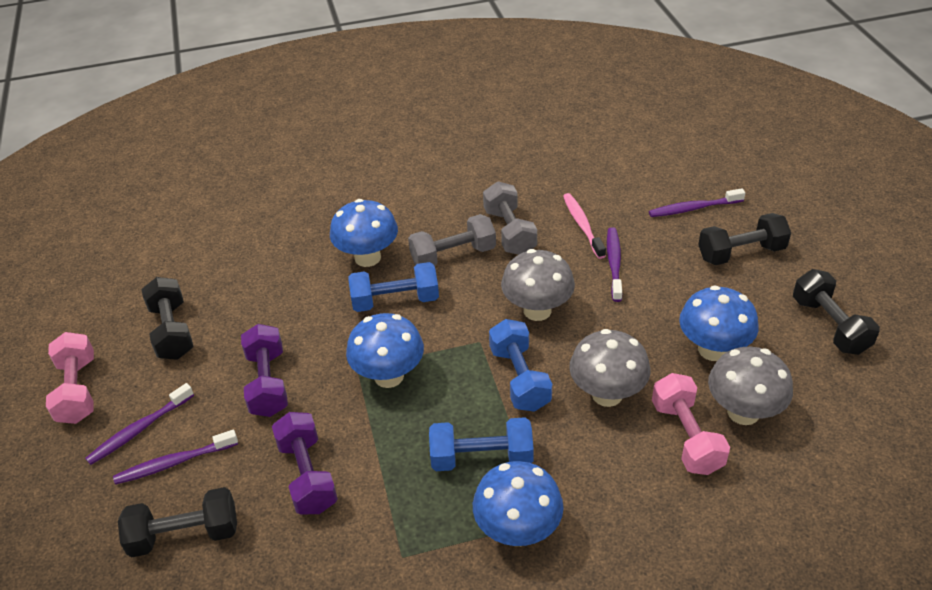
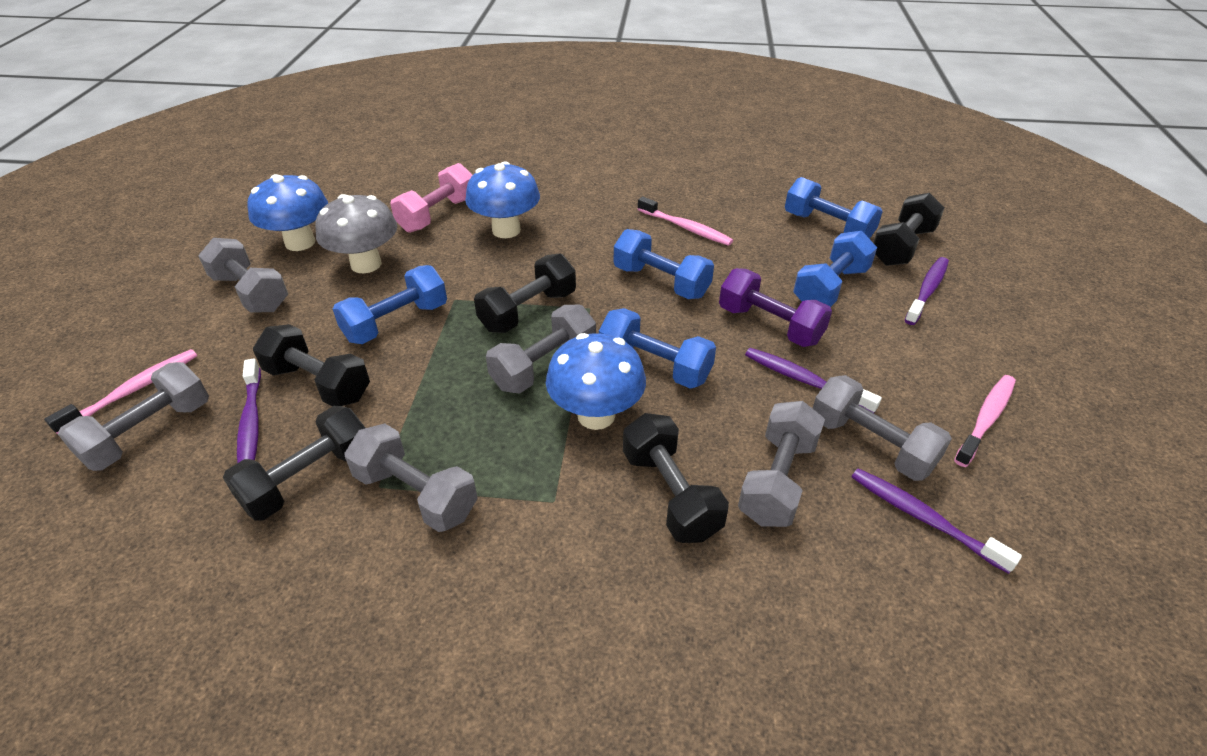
black dumbbell: [118,487,237,557] [142,277,193,360] [698,213,791,265] [793,269,880,355] = 4 -> [223,406,365,521] [253,324,370,407] [474,253,576,333] [623,413,729,543] [873,193,944,266] = 5
blue dumbbell: [348,262,439,312] [429,417,534,471] [489,319,552,412] = 3 -> [333,265,447,344] [599,308,716,389] [614,229,714,299] [785,177,883,239] [793,231,877,307] = 5
blue mushroom: [330,199,398,267] [346,313,424,388] [473,461,564,546] [679,285,759,361] = 4 -> [247,174,328,251] [465,161,540,238] [546,333,646,430] = 3
grey dumbbell: [408,214,496,266] [483,181,537,255] = 2 -> [58,362,209,471] [198,238,288,312] [344,424,478,532] [486,305,596,394] [738,401,825,527] [812,375,952,481] = 6
grey mushroom: [501,249,575,321] [569,329,650,407] [708,347,793,425] = 3 -> [315,194,397,273] = 1
pink dumbbell: [46,332,94,424] [652,373,730,475] = 2 -> [390,163,472,233] = 1
pink toothbrush: [563,193,606,259] = 1 -> [44,349,197,434] [638,197,733,246] [954,375,1016,467] = 3
purple dumbbell: [241,324,288,417] [272,412,338,514] = 2 -> [719,268,832,347] = 1

